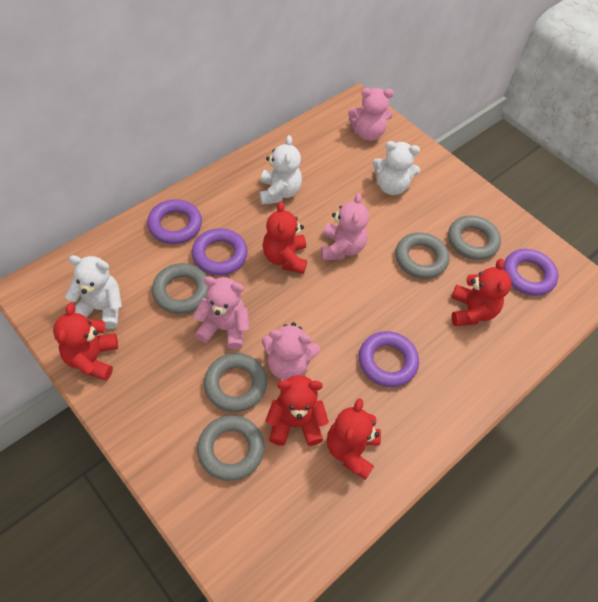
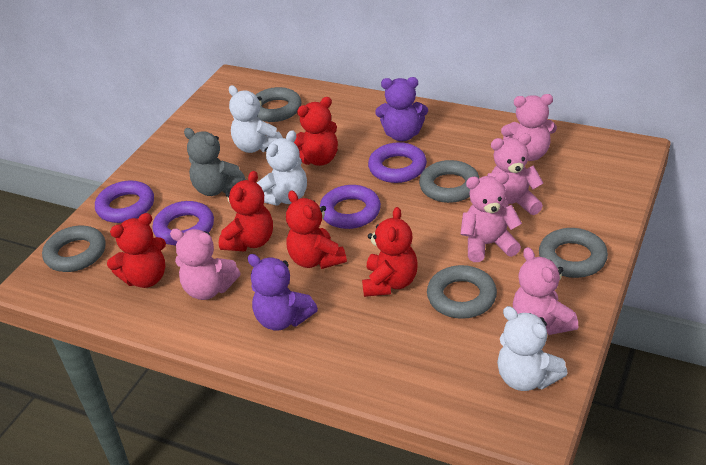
grey teddy bear: none = 0 -> [184,128,246,196] = 1
pink teddy bear: [193,276,250,350] [262,322,320,380] [321,193,369,261] [348,88,394,141] = 4 -> [170,229,241,300] [460,172,522,262] [487,133,543,215] [501,94,557,161] [513,247,578,335] = 5
purple teddy bear: none = 0 -> [247,254,318,331] [375,77,428,141] = 2

